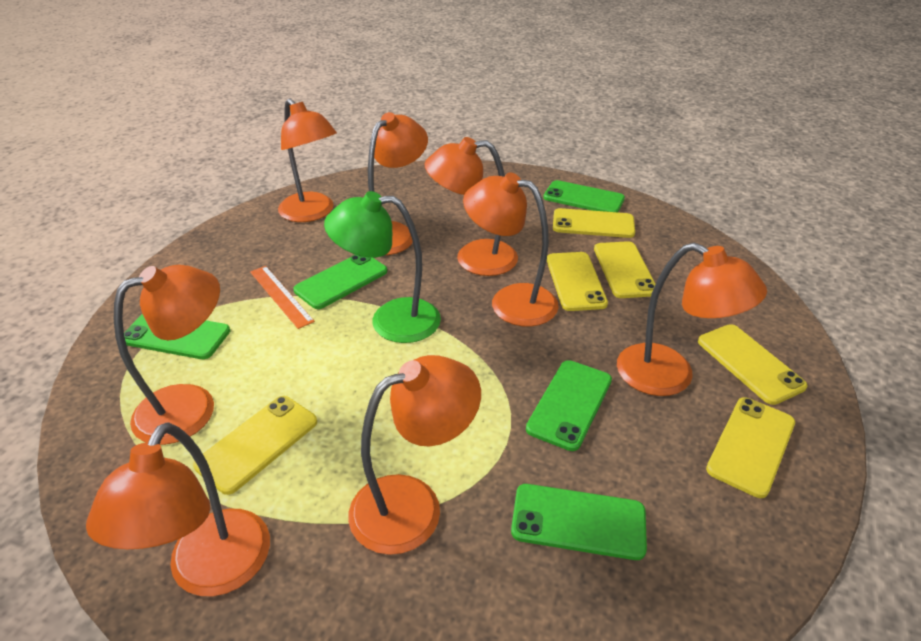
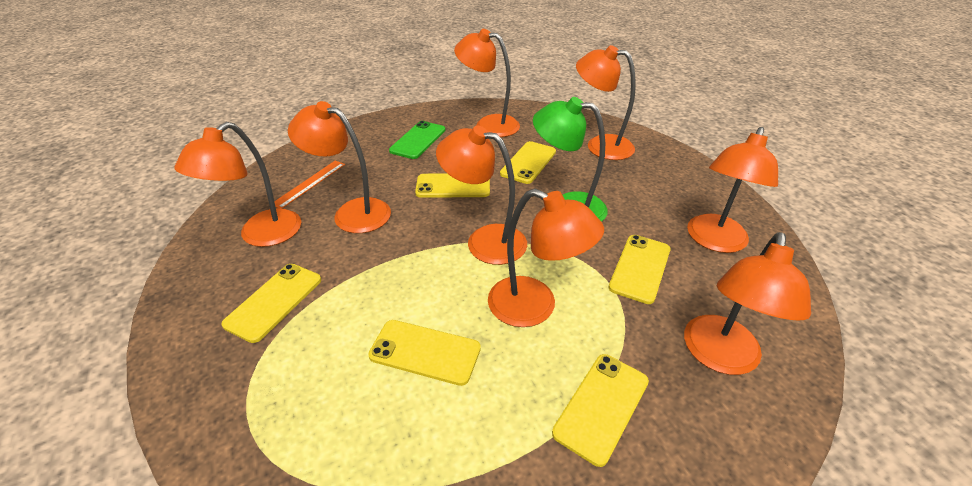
green phone: [124,314,230,359] [293,255,387,309] [511,484,647,560] [526,360,612,451] [543,180,625,212] = 5 -> [389,121,445,159] = 1

